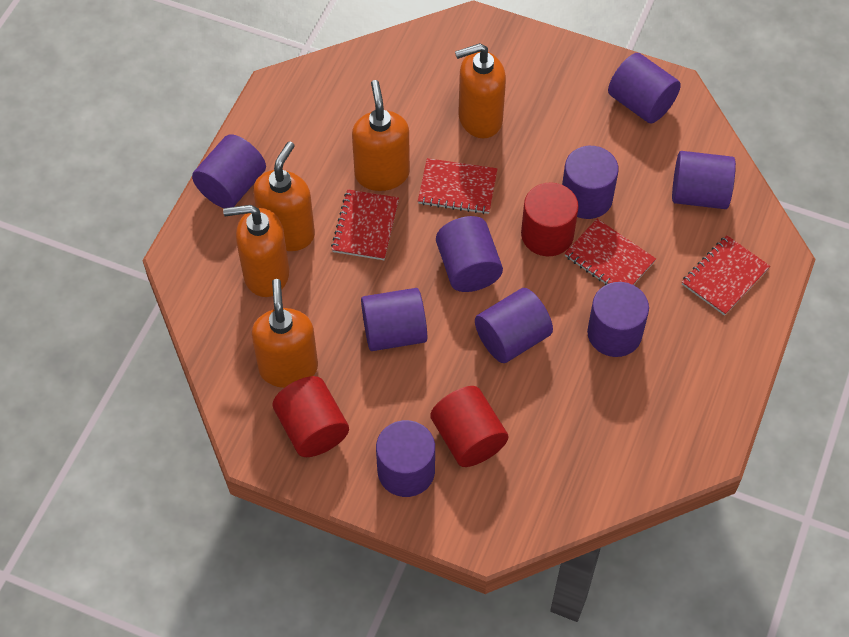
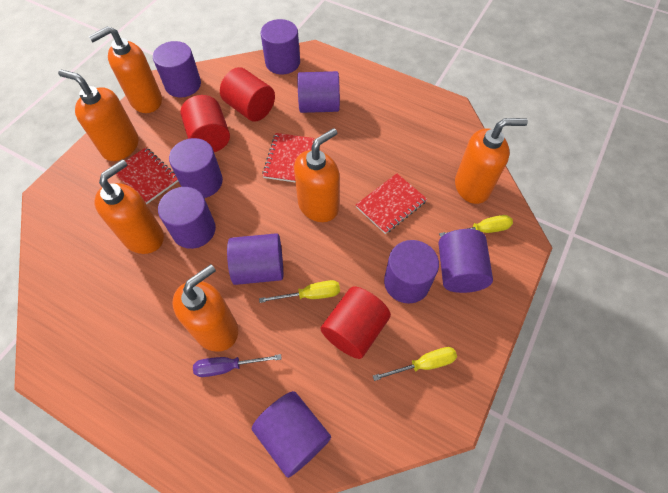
orange soap dispenser: [223,205,289,297] [251,279,318,388] [253,141,315,251] [352,80,410,191] [455,43,506,139] = 5 -> [58,70,138,161] [89,26,162,113] [94,159,164,254] [173,264,238,352] [294,128,340,222] [455,118,528,204] = 6
purple screwdriver: none = 0 -> [193,354,282,377] = 1
red notebook: [331,189,399,260] [418,158,497,214] [564,219,656,285] [682,235,770,316] = 4 -> [115,147,178,204] [262,133,314,183] [356,173,427,234] = 3
yellow screwdriver: none = 0 -> [259,280,340,303] [373,347,457,381] [439,215,513,237] = 3

